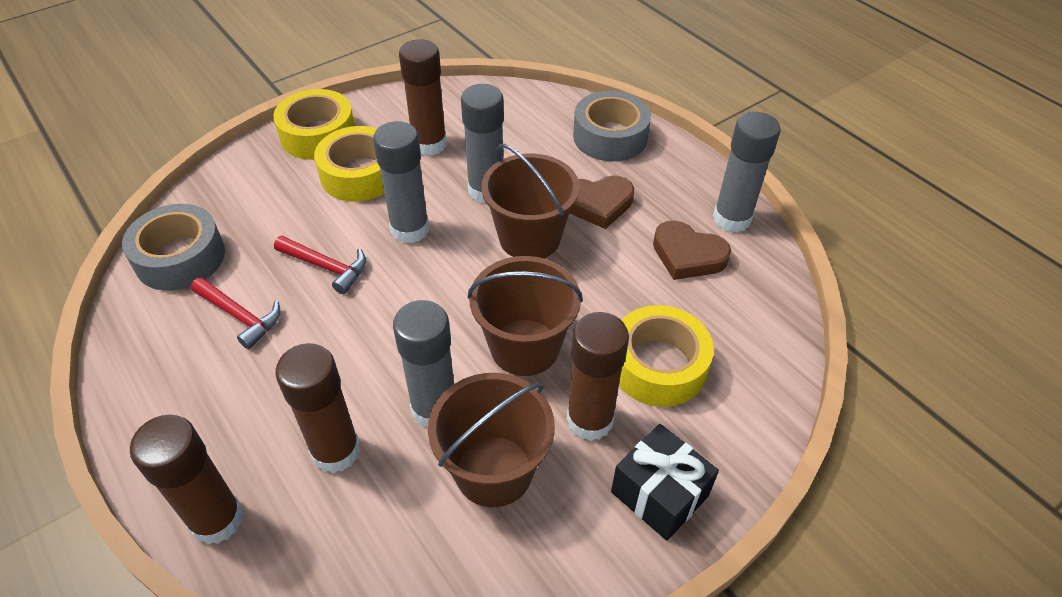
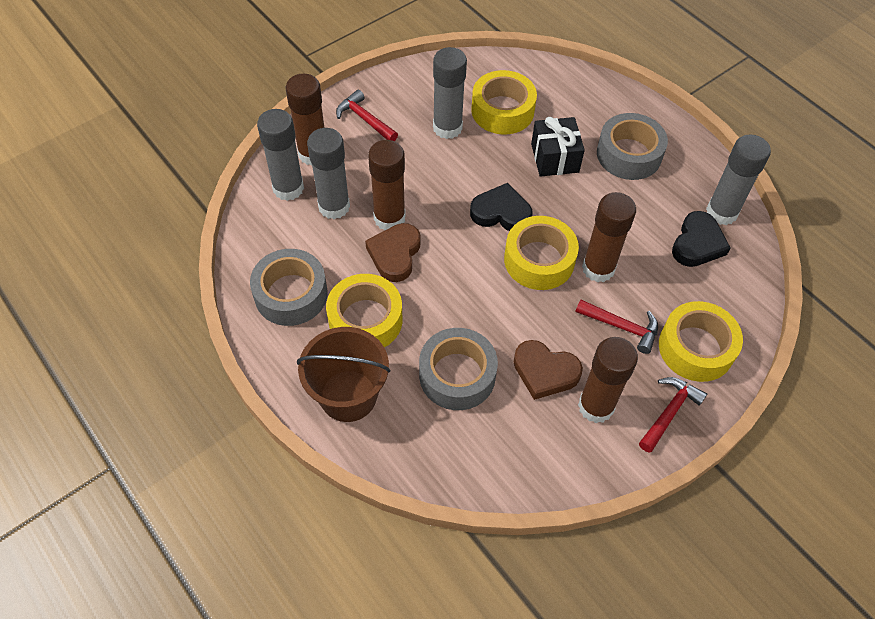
black heart: none = 0 -> [470,183,533,231] [672,211,731,267] = 2
brown bucket: [428,373,555,507] [468,256,583,376] [481,144,580,258] = 3 -> [297,327,390,422] = 1
grey tape: [122,204,225,291] [573,91,651,161] = 2 -> [250,249,328,326] [419,328,498,410] [597,113,668,180] = 3
red hammer: [191,277,280,349] [274,236,366,294] = 2 -> [336,90,398,141] [575,300,658,354] [639,377,707,453] = 3
yellow tape: [273,89,355,160] [314,126,385,202] [619,305,714,407] = 3 -> [326,274,402,347] [471,70,537,135] [504,216,579,290] [659,301,743,382] = 4

